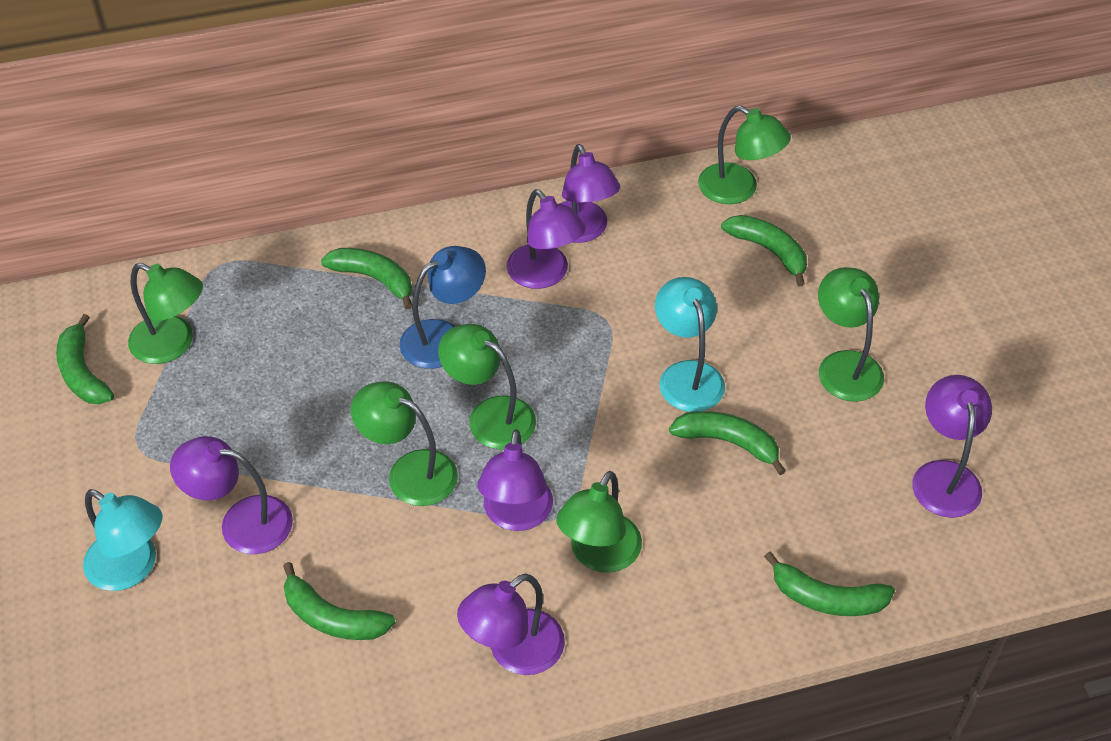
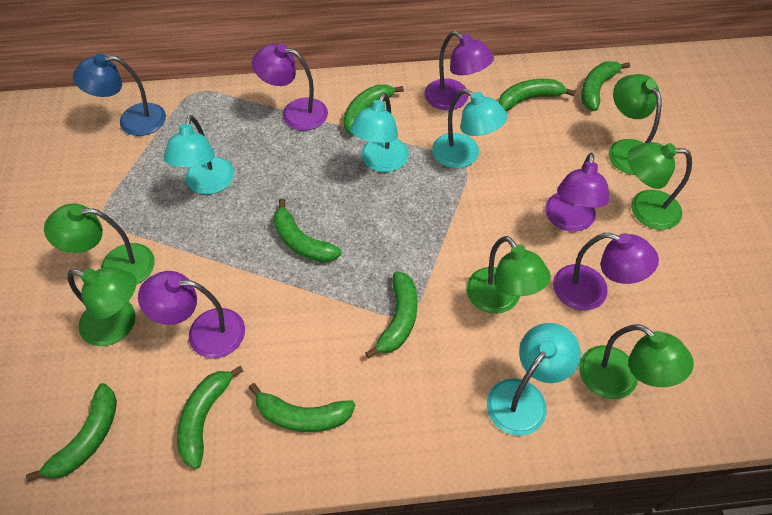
green banana: [56,314,114,404] [283,562,395,640] [321,248,412,309] [669,411,786,475] [721,215,807,286] [764,552,895,616] = 6 -> [26,383,117,482] [177,366,244,469] [249,383,355,432] [273,198,342,262] [344,84,404,135] [365,271,418,358] [498,79,576,111] [581,61,630,111] = 8
purple lamp: [170,436,293,554] [457,573,565,675] [478,429,553,531] [507,189,586,289] [560,144,620,243] [912,375,992,518] = 6 -> [138,271,245,358] [252,44,328,131] [425,31,494,110] [545,153,610,232] [553,233,659,311] = 5
turquoise lamp: [83,489,163,591] [655,277,725,412] = 2 -> [164,115,234,194] [350,93,409,172] [432,89,508,168] [487,323,581,436] = 4

